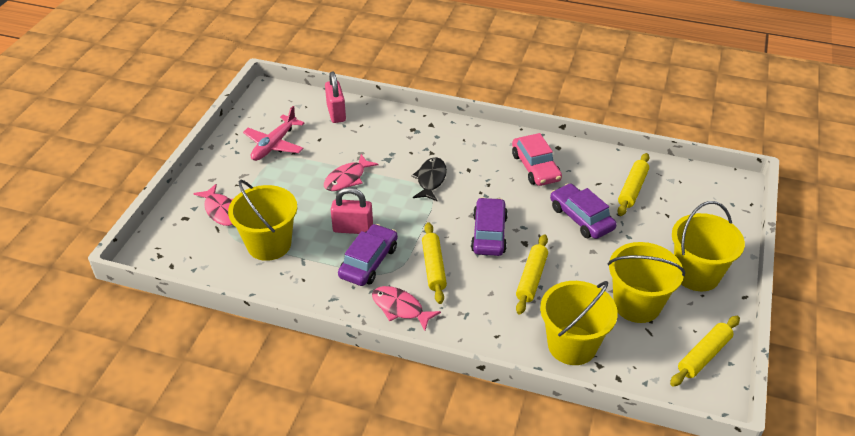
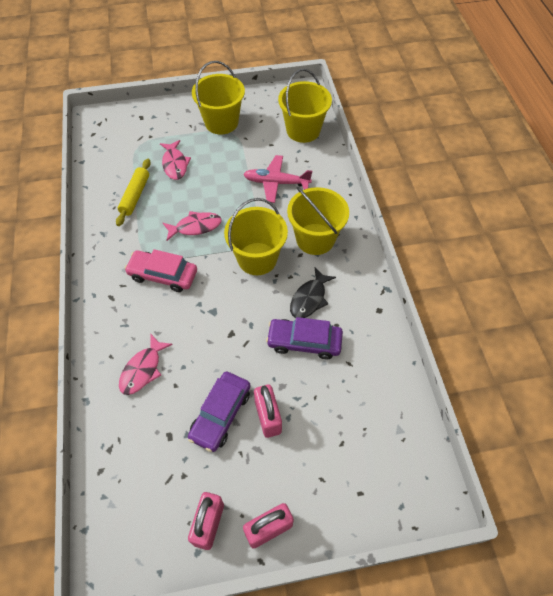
pink padlock: [325,72,346,123] [331,187,373,234] = 2 -> [188,492,224,550] [243,503,294,549] [254,385,282,438] = 3
purple car: [338,224,398,286] [471,197,508,256] [550,183,617,239] = 3 -> [188,372,251,452] [266,317,343,359] = 2
yellow rolling pin: [422,222,447,304] [516,234,548,314] [617,153,649,216] [670,316,740,387] = 4 -> [116,159,151,226] = 1

